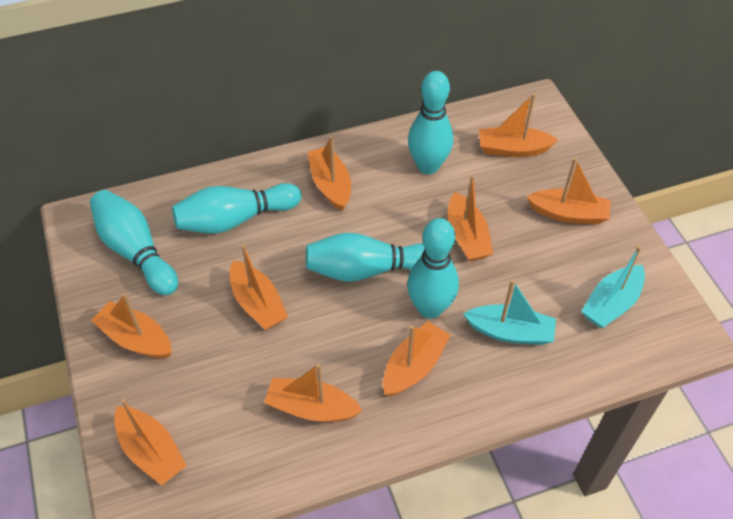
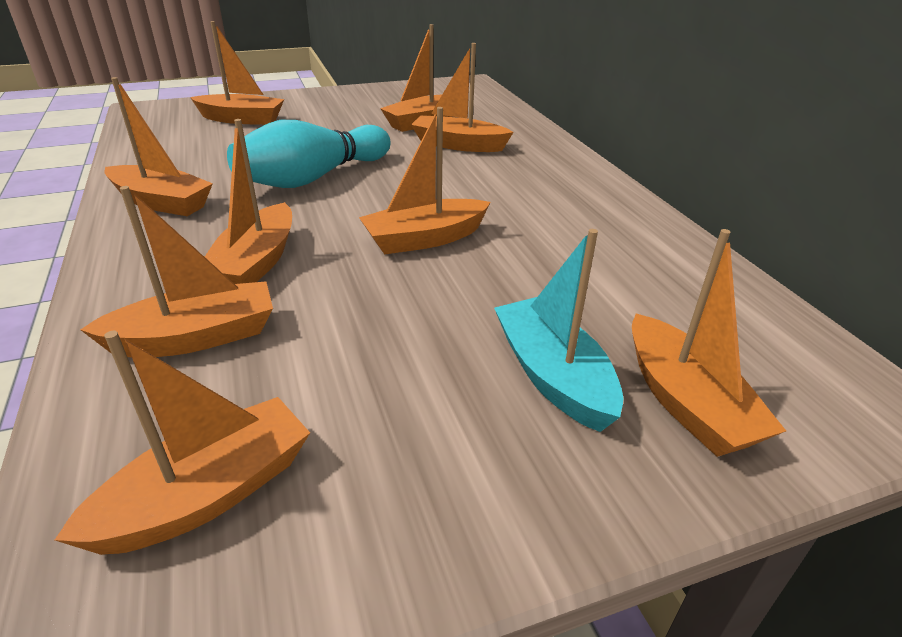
turquoise boat: [463,280,556,345] [581,246,645,328] = 2 -> [494,229,623,432] = 1
turquoise bowling pin: [90,190,178,295] [172,183,301,234] [306,233,425,282] [407,218,459,319] [408,71,453,174] = 5 -> [227,120,391,188] = 1

